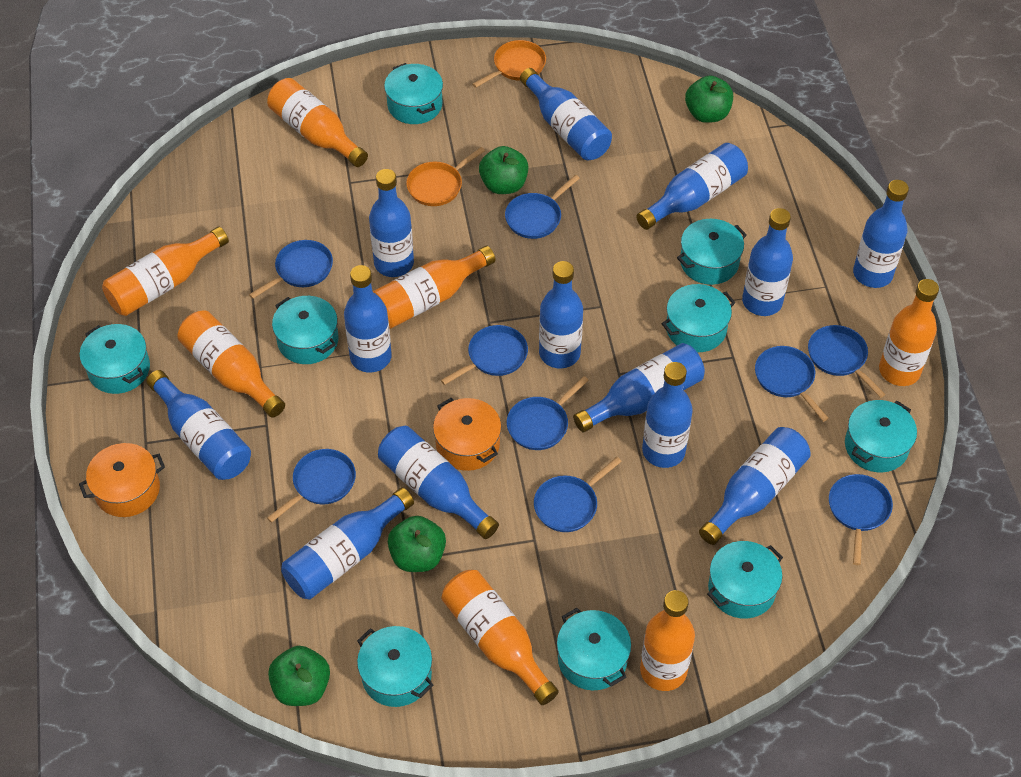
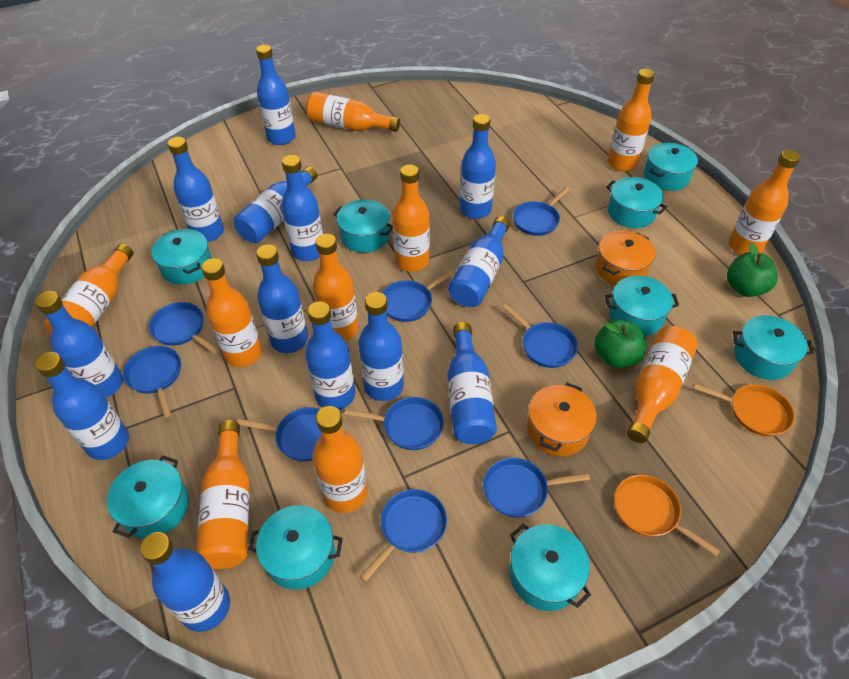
green apple: [268,646,330,706] [388,516,446,572] [479,146,529,194] [685,75,733,123] = 4 -> [594,319,646,368] [727,242,778,297] = 2
orange bottle: [102,227,229,316] [178,310,285,418] [267,78,368,167] [373,246,496,329] [442,570,559,705] [640,590,695,691] [879,279,939,386] = 7 -> [44,244,134,335] [196,420,250,569] [201,258,262,367] [306,92,400,132] [312,406,368,513] [313,234,359,341] [392,165,430,272] [608,69,655,171] [627,326,698,443] [729,150,801,255] = 10

